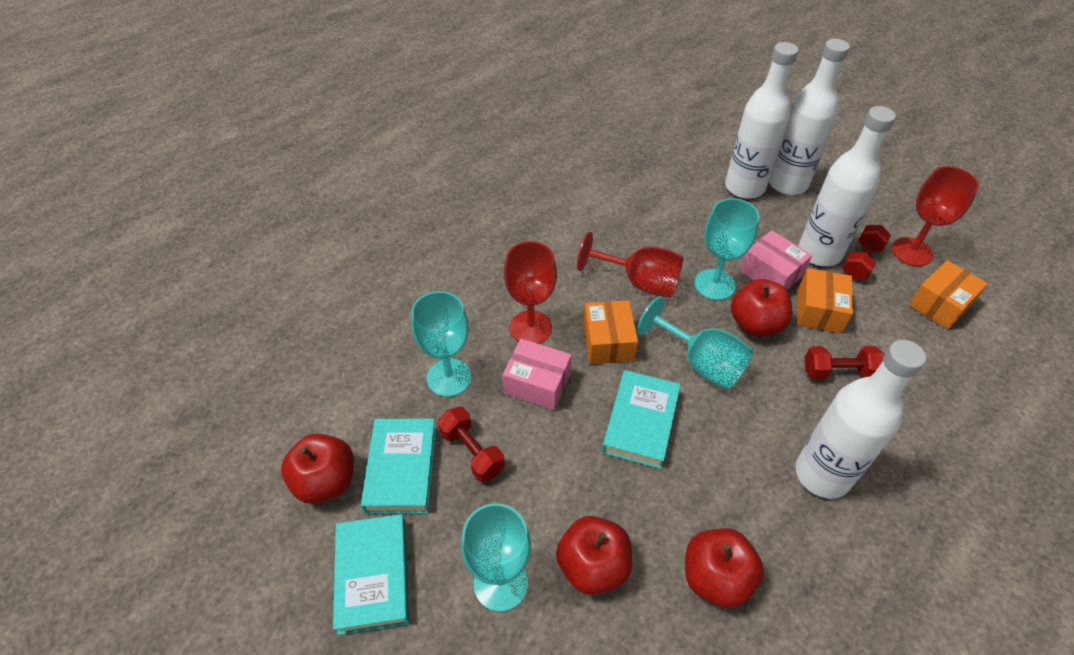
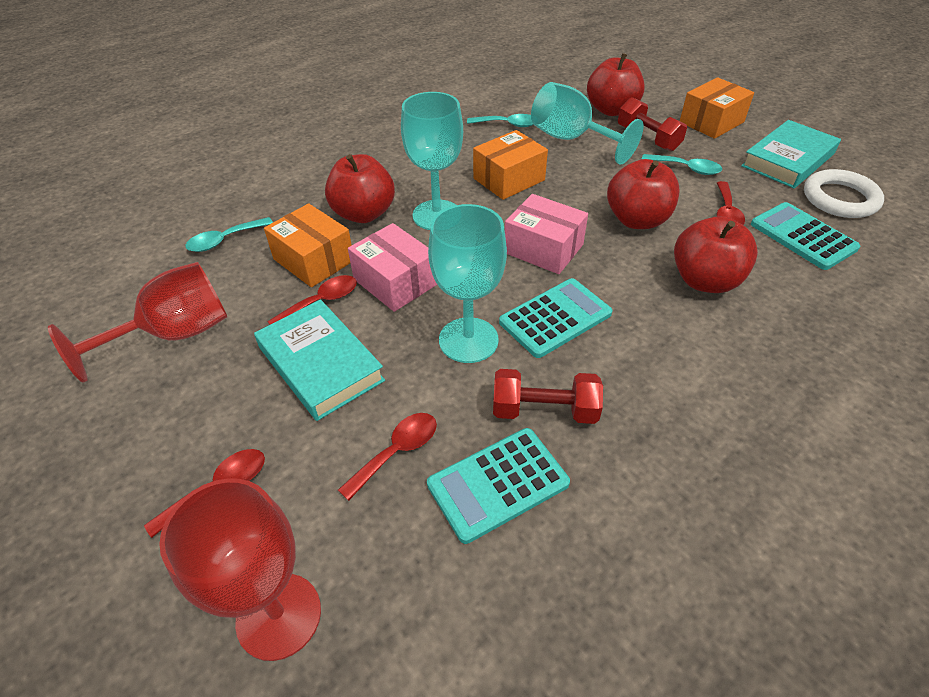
red dumbbell: [438,407,505,482] [805,346,884,380] [842,225,891,280] = 3 -> [493,369,603,424] [618,97,687,151] = 2
red goblet: [504,241,557,344] [577,232,684,297] [892,166,979,267] = 3 -> [48,262,227,383] [159,478,321,661] = 2
red spoon: none = 0 -> [144,449,265,538] [267,275,357,324] [338,413,437,501] [717,181,745,225] = 4
turquoise book: [333,514,409,635] [361,419,436,514] [602,370,681,469] = 3 -> [254,300,385,421] [741,120,841,188] = 2
turquoise calculator: none = 0 -> [427,428,570,544] [499,278,613,358] [751,202,860,270] = 3
turquoise goblet: [411,291,472,397] [461,503,531,612] [637,297,754,390] [694,198,759,300] = 4 -> [401,92,463,230] [428,204,507,363] [531,82,644,164] = 3
turquoise spoon: none = 0 -> [185,217,273,252] [467,114,533,127] [642,154,722,175] = 3
white bottle: [725,42,799,199] [769,39,850,195] [795,340,926,499] [798,106,896,266] = 4 -> none = 0
white ring: none = 0 -> [804,169,884,218] = 1

